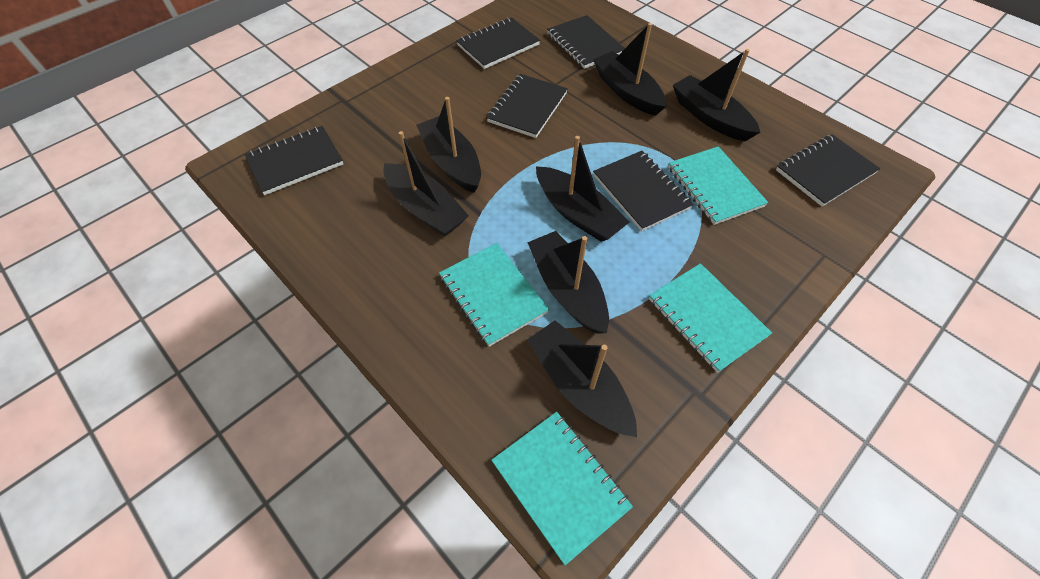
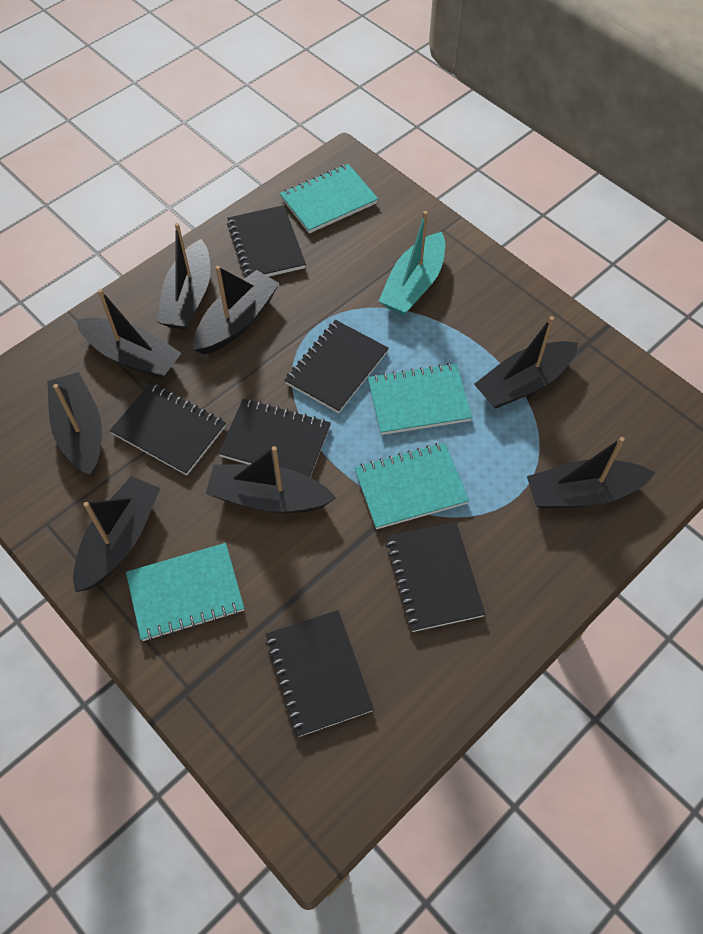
black boat: [383,131,469,236] [416,97,481,193] [527,231,609,334] [527,320,637,437] [536,136,629,242] [593,23,666,116] [673,49,761,141] = 7 -> [47,372,102,476] [73,476,160,592] [76,289,181,379] [157,223,210,330] [193,266,280,355] [206,446,336,513] [474,316,578,408] [527,437,655,509] = 8
turquoise boat: none = 0 -> [379,211,445,315] = 1

